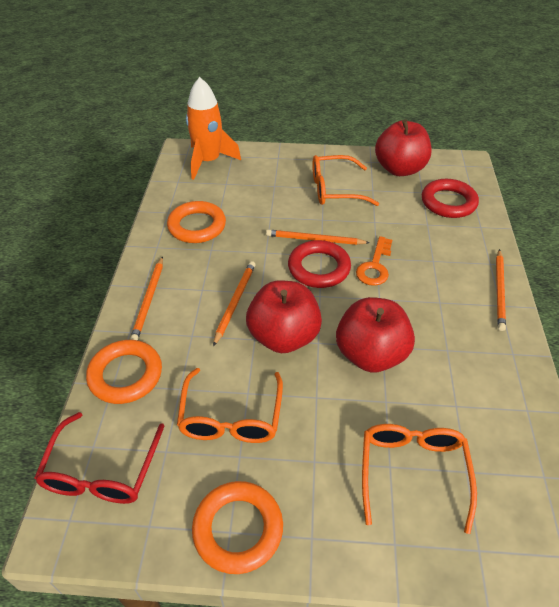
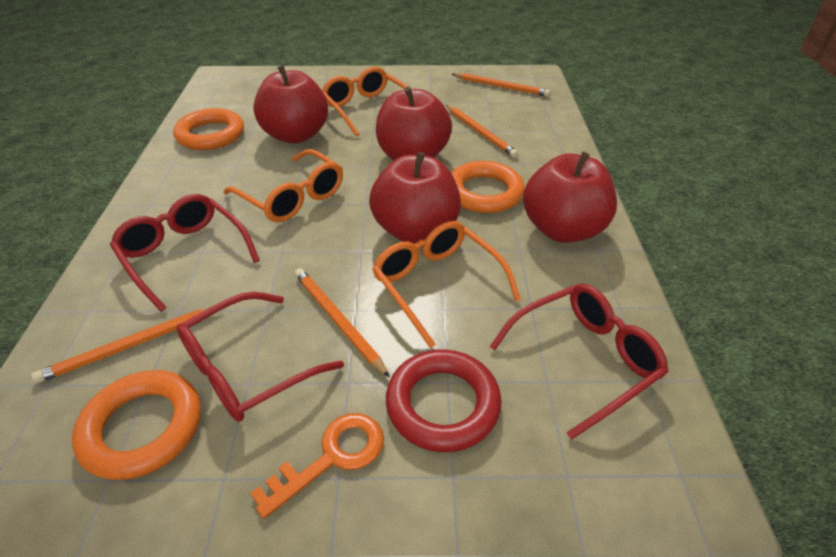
orange rocket: [186,77,241,180] = 1 -> none = 0
red apple: [246,280,322,353] [336,297,415,372] [375,120,432,176] = 3 -> [253,65,328,143] [369,152,461,244] [376,86,452,160] [523,152,617,243] = 4
red glasses: [34,412,164,504] = 1 -> [110,194,260,312] [176,292,344,422] [489,284,669,440] = 3
red ring: [288,240,351,288] [422,179,479,218] = 2 -> [386,349,502,452] = 1

